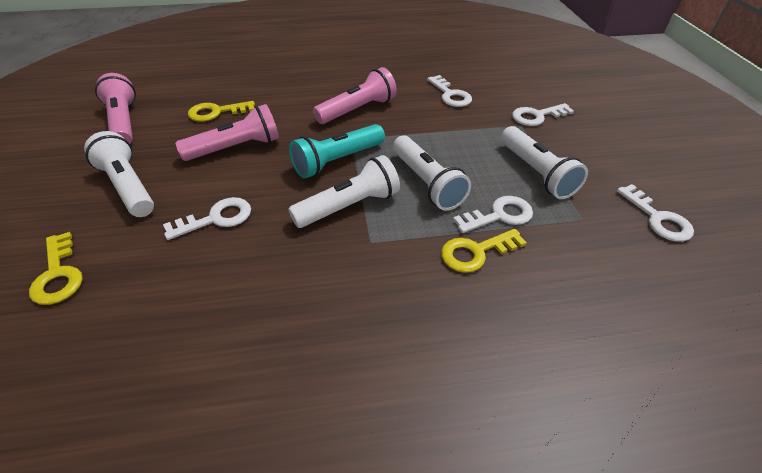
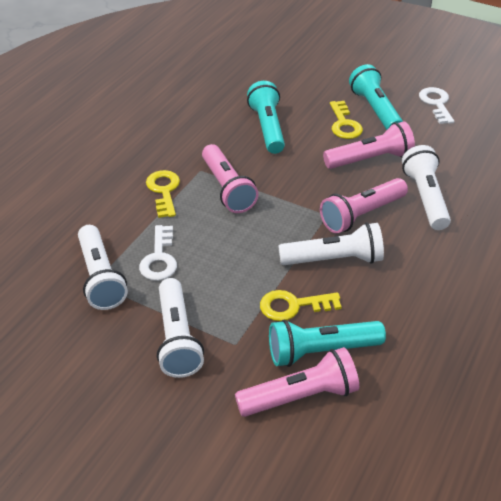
pink flashlight: [95,73,136,144] [175,104,279,161] [313,67,397,124] = 3 -> [202,144,259,213] [235,347,359,417] [320,178,408,234] [323,121,415,169] = 4
turquoise flashlight: [289,124,385,178] = 1 -> [247,81,285,154] [269,320,386,367] [349,64,403,130] = 3
white key: [163,197,251,240] [427,75,472,107] [453,196,533,233] [512,103,574,126] [617,184,694,242] = 5 -> [139,225,177,281] [419,87,454,124] = 2

